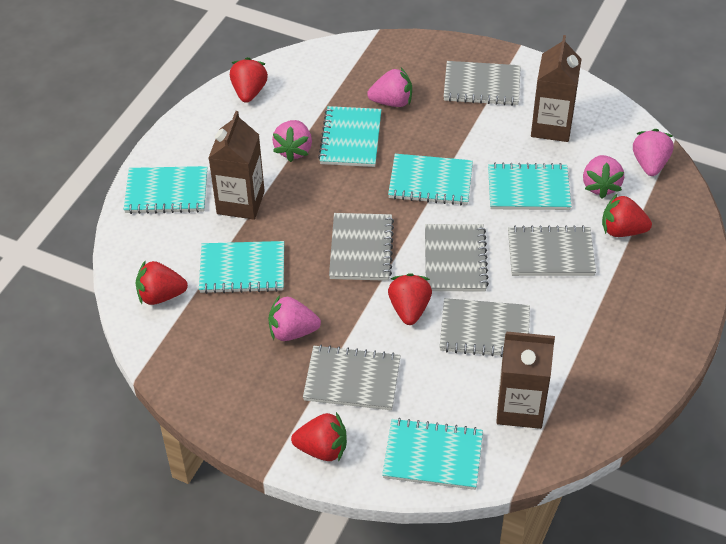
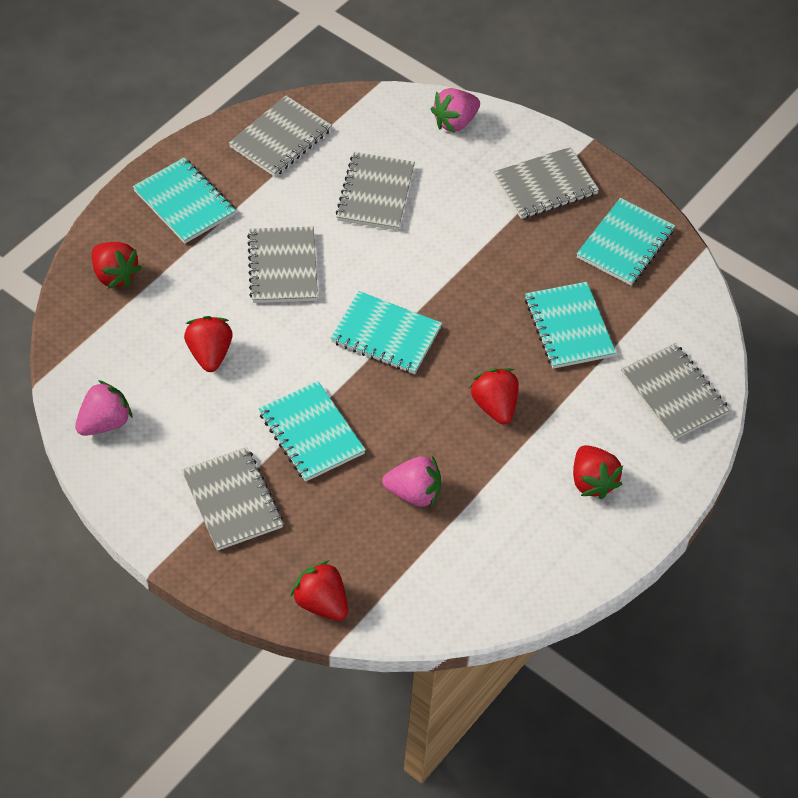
brown carton: [209,111,265,220] [496,331,555,429] [531,35,581,142] = 3 -> none = 0
pink strawberry: [268,295,321,341] [272,120,312,162] [367,68,412,107] [583,155,624,199] [633,129,673,176] = 5 -> [75,380,133,436] [382,456,441,507] [431,88,480,132] = 3
turquoise notebook: [124,166,207,214] [199,241,284,294] [318,106,382,167] [382,418,483,490] [388,154,473,205] [488,163,571,210] = 6 -> [133,158,236,244] [258,381,366,482] [330,291,442,374] [525,282,616,369] [576,198,675,285] = 5

